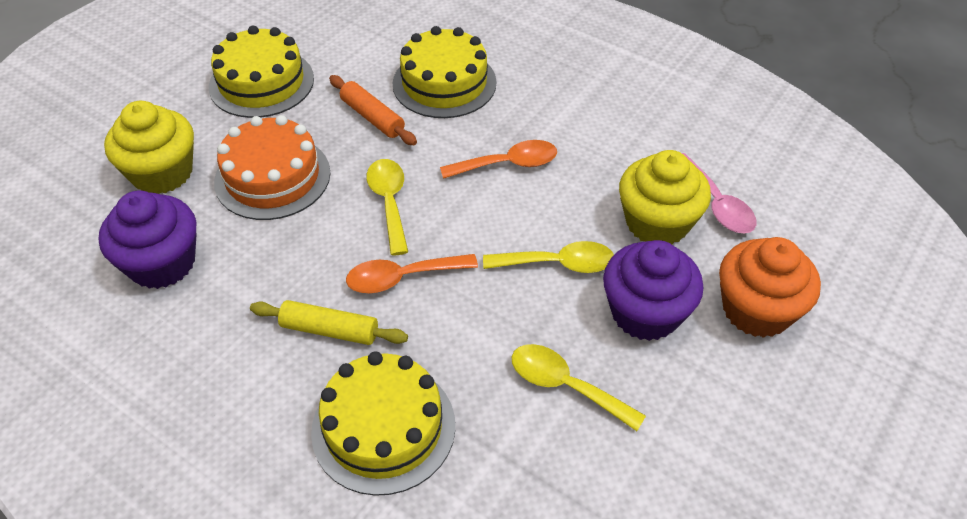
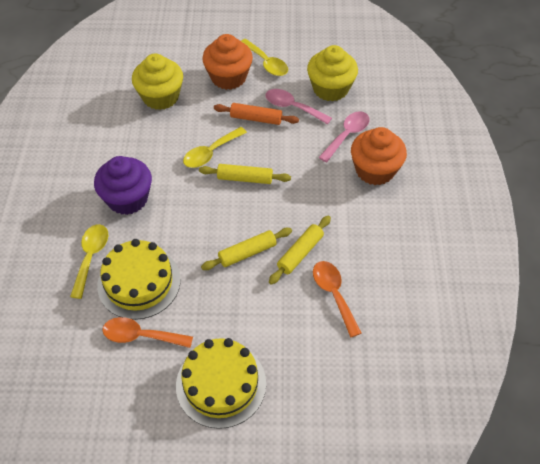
orange cake: [214,115,330,220] = 1 -> none = 0
orange cupcake: [719,237,821,338] = 1 -> [202,34,253,90] [351,127,407,185] = 2
pink spoon: [682,153,756,233] = 1 -> [265,89,332,125] [319,112,370,162] = 2
purple cupcake: [98,191,197,289] [603,240,703,341] = 2 -> [94,156,152,215] = 1
yellow cake: [209,26,314,118] [311,351,455,496] [392,26,496,118] = 3 -> [97,239,180,320] [176,338,266,429] = 2
yellow rolling pin: [250,300,408,345] = 1 -> [199,164,291,184] [201,228,292,270] [269,215,331,285] = 3

